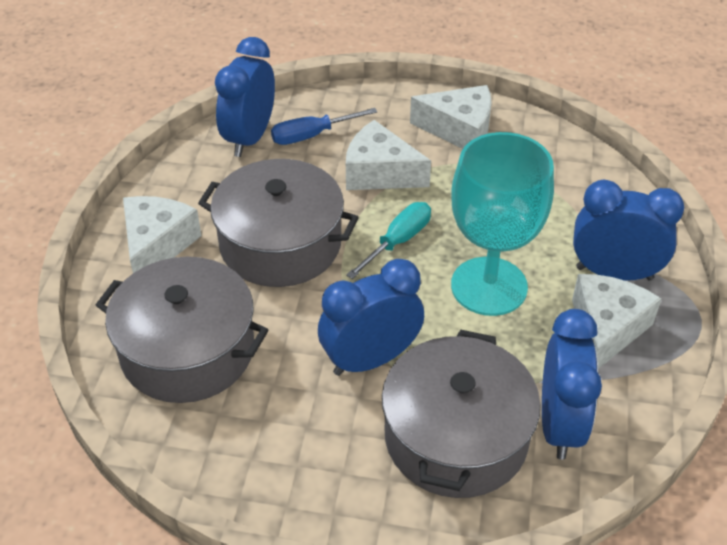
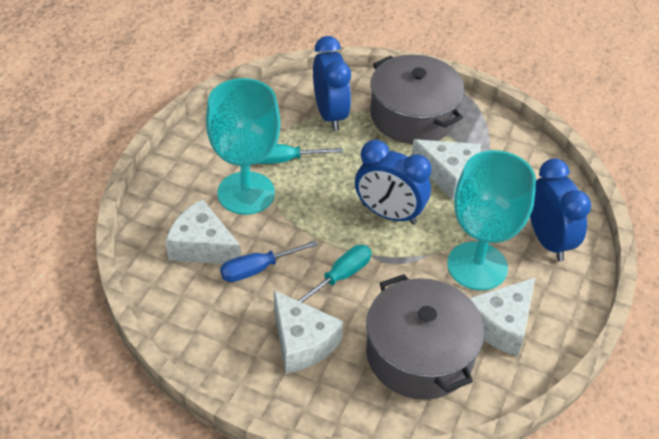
blue clock: [215,37,275,157] [318,259,424,376] [542,309,602,460] [573,180,685,281] = 4 -> [313,36,351,131] [355,140,431,225] [530,159,591,261] = 3
grey pot: [96,257,268,403] [198,159,359,287] [382,329,541,498] = 3 -> [366,274,484,400] [370,55,465,144] = 2
turquoise goblet: [451,132,554,316] = 1 -> [206,78,280,215] [447,150,536,290] = 2
turquoise screwdriver: [346,202,431,279] = 1 -> [257,144,343,164] [297,245,371,302] = 2

